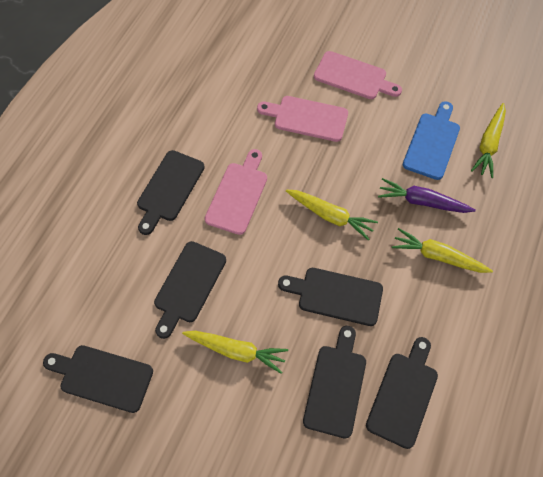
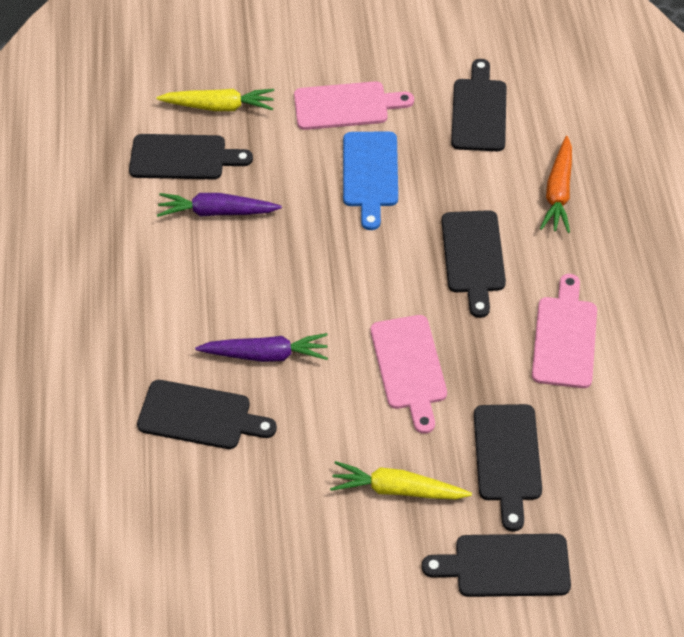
orange carrot: none = 0 -> [540,136,572,233] = 1
purple carrot: [378,178,476,213] = 1 -> [157,193,282,217] [195,333,328,362] = 2
yellow carrot: [182,331,288,374] [286,190,378,240] [392,228,493,273] [471,103,506,178] = 4 -> [156,89,274,111] [330,461,472,500] = 2

